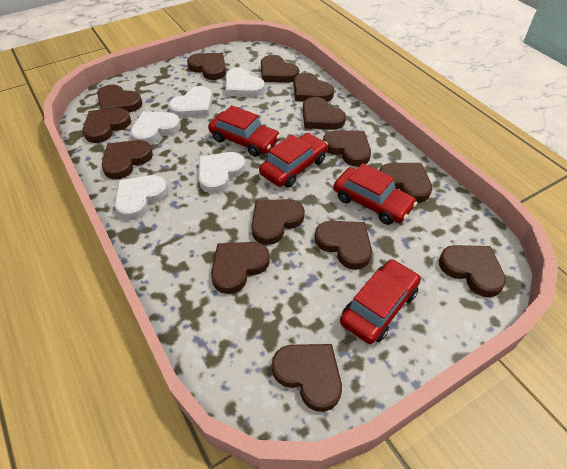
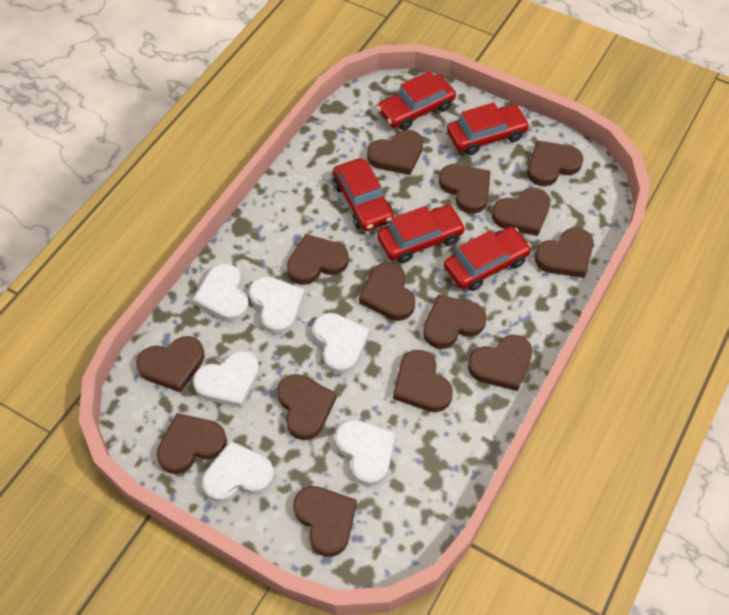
red car: [208,105,280,157] [259,133,328,187] [333,163,417,225] [340,259,421,344] = 4 -> [333,158,394,231] [377,71,456,130] [377,205,466,263] [444,227,531,291] [447,103,530,155] = 5
white heart: [115,175,168,220] [130,111,181,144] [168,86,212,118] [198,152,246,193] [226,68,265,97] = 5 -> [192,263,249,322] [193,351,260,408] [202,441,275,503] [249,277,305,335] [313,313,370,374] [335,420,396,486] = 6

